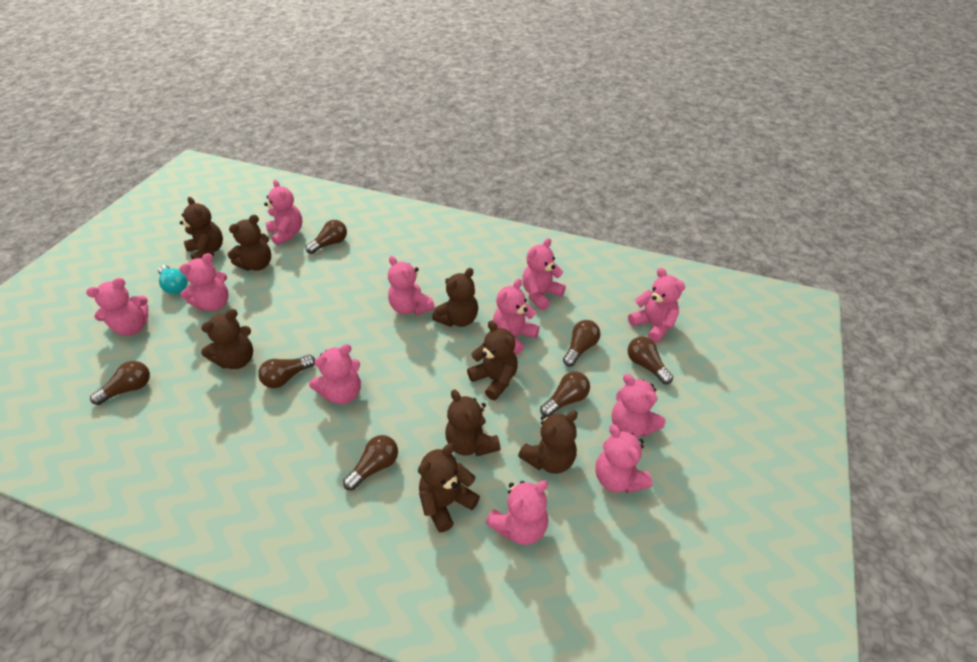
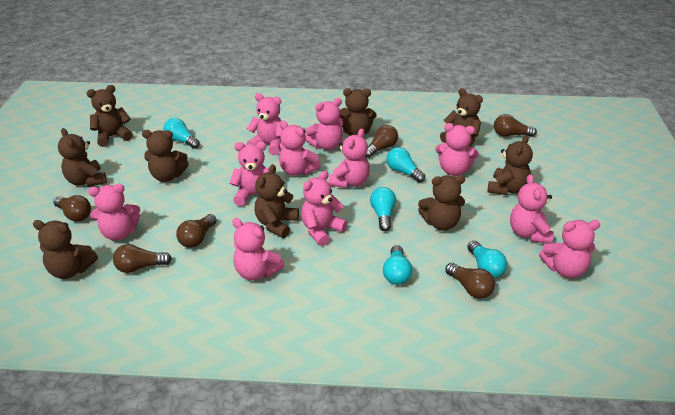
brown light bulb: [90,361,150,405] [258,355,315,388] [306,220,347,254] [343,435,398,490] [540,371,590,417] [563,320,601,366] [628,336,673,384] = 7 -> [53,195,91,222] [113,244,172,273] [176,214,217,248] [365,125,398,158] [445,263,495,299] [494,114,537,137] = 6
brown teddy bear: [180,197,223,260] [201,309,253,369] [228,215,271,271] [418,443,480,533] [432,268,478,327] [445,389,501,456] [467,321,518,400] [518,411,578,474] = 8 -> [33,220,98,279] [58,128,107,187] [87,85,133,147] [142,130,189,182] [254,164,299,238] [340,88,376,136] [418,175,465,231] [440,88,483,147] [487,135,533,195] = 9
turquoise light bulb: [158,265,188,294] = 1 -> [163,118,200,149] [370,187,396,231] [383,245,412,285] [387,147,425,183] [467,241,507,278] = 5

